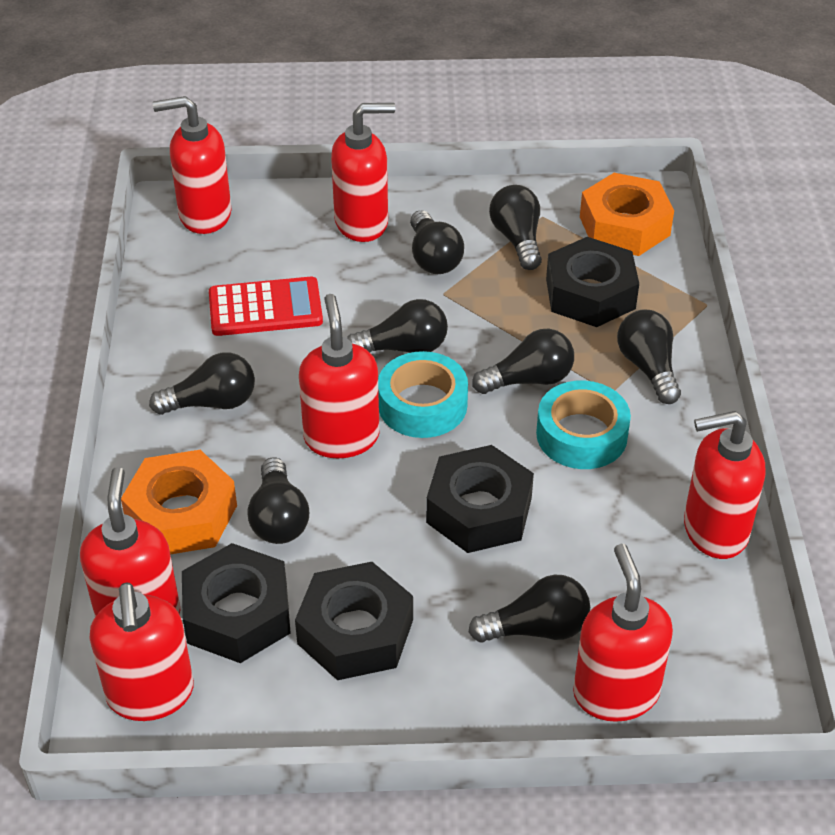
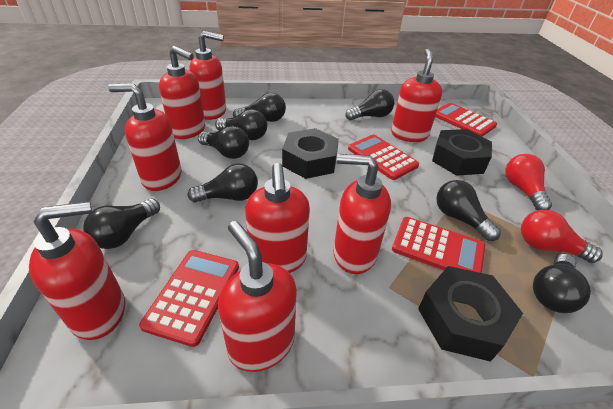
black nut: [182,543,291,663] [295,562,413,680] [426,445,534,553] [546,237,639,327] = 4 -> [282,128,339,179] [418,266,523,362] [432,129,492,176] = 3
orange nut: [121,450,237,554] [580,173,674,256] = 2 -> none = 0
red calculator: [209,277,323,336] = 1 -> [139,250,239,347] [348,134,419,180] [392,217,485,273] [435,103,497,137] = 4
red light bulb: none = 0 -> [505,154,552,210] [521,210,603,263] = 2
red soap dispenser: [80,467,181,617] [90,583,194,721] [153,96,232,234] [299,294,380,458] [331,103,395,242] [573,544,673,722] [684,411,765,559] = 7 -> [29,201,125,340] [108,83,182,191] [159,46,205,139] [189,31,226,120] [218,221,297,372] [245,163,310,273] [333,154,391,274] [391,49,442,142] = 8
turquoise tape: [378,351,468,438] [536,381,631,469] = 2 -> none = 0

